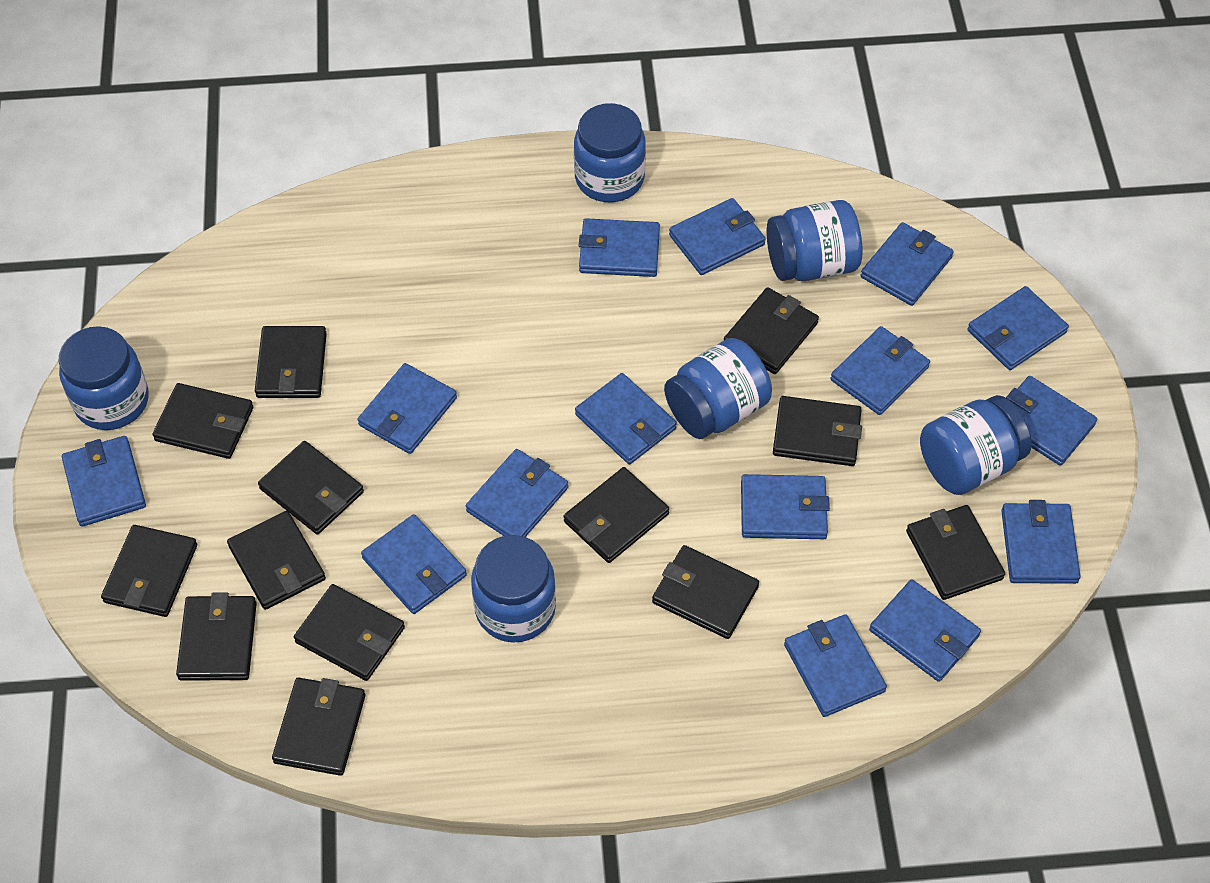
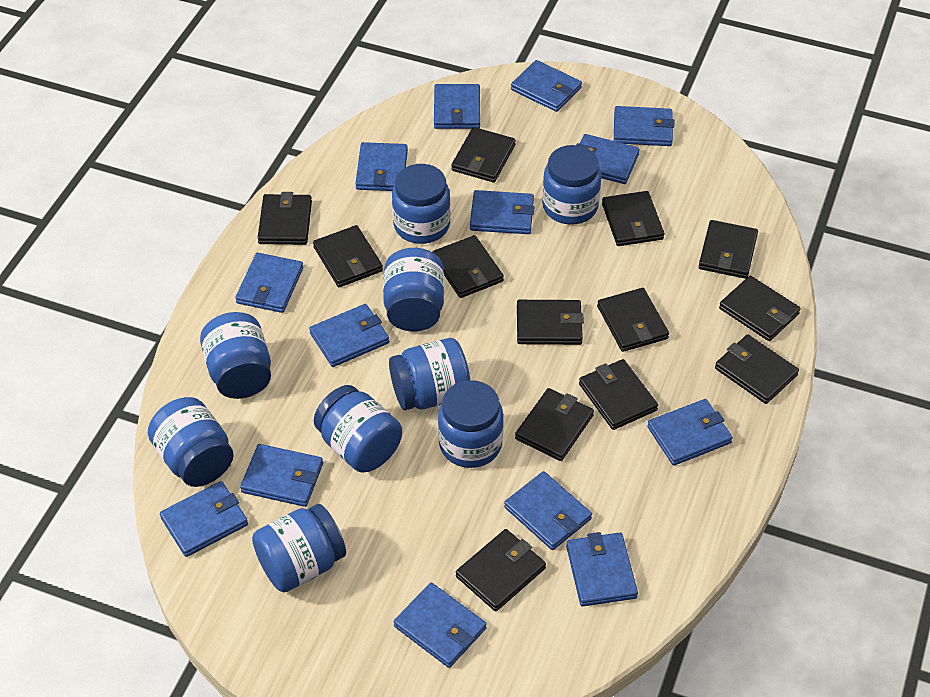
blue jar: [59,326,149,430] [471,535,556,643] [574,103,646,202] [664,338,772,439] [767,200,863,281] [920,395,1032,495] = 6 -> [148,397,234,487] [200,312,271,399] [252,504,346,592] [314,385,402,473] [383,248,444,331] [389,338,470,410] [392,164,451,244] [438,380,504,468] [542,145,601,225] = 9
blue wallet: [62,436,146,527] [358,363,457,454] [361,514,467,614] [466,449,568,537] [575,373,677,464] [579,218,660,277] [669,198,765,275] [741,474,830,539] [784,614,887,717] [830,326,930,415] [860,222,954,306] [869,580,981,682] [967,286,1069,370] [1001,500,1081,584] [1006,376,1097,466] = 15 -> [160,481,248,557] [235,253,303,313] [240,444,323,507] [309,304,389,367] [355,142,408,191] [393,583,487,668] [434,84,480,129] [470,190,535,234] [504,471,592,550] [511,60,582,112] [566,532,638,606] [577,134,640,184] [614,106,674,146] [647,399,733,466] = 14

